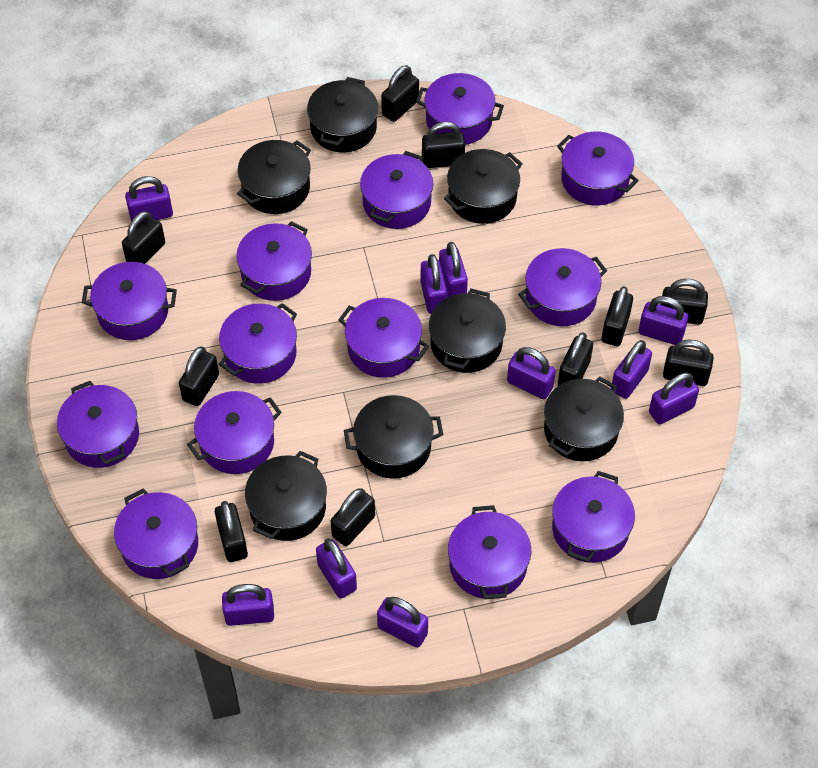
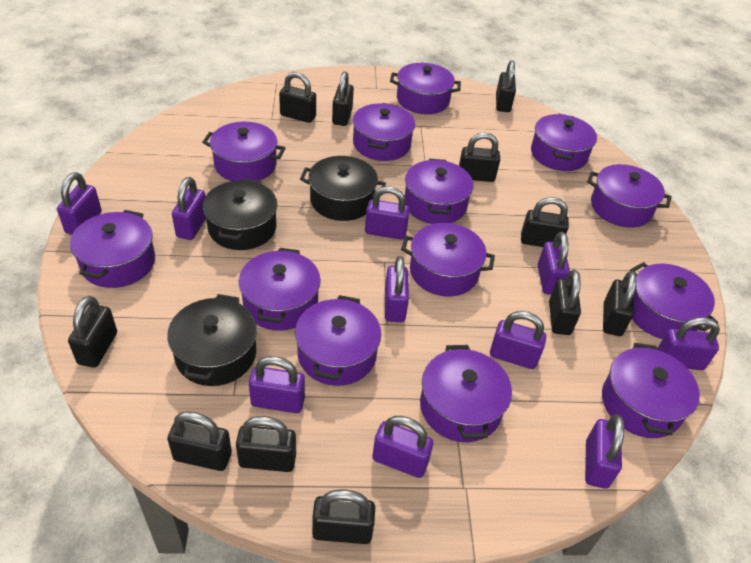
black padlock: [122,211,165,264] [179,347,219,406] [215,501,248,562] [331,488,375,546] [381,65,419,122] [422,122,465,168] [558,332,593,386] [602,286,633,346] [660,279,708,325] [663,339,714,386] = 10 -> [68,296,117,368] [167,411,232,471] [236,416,296,472] [279,72,316,123] [312,490,375,544] [332,71,354,126] [459,132,500,182] [496,60,516,112] [521,197,569,247] [549,269,581,335] [603,271,637,336] = 11
black pot: [237,140,311,214] [245,451,327,541] [307,77,378,152] [344,395,443,479] [429,289,506,373] [444,149,523,224] [544,377,624,461] = 7 -> [167,294,257,386] [203,179,278,250] [300,156,386,221] = 3

